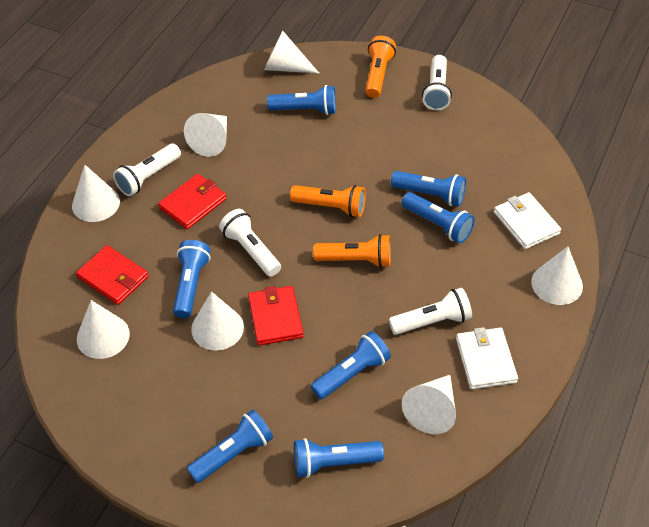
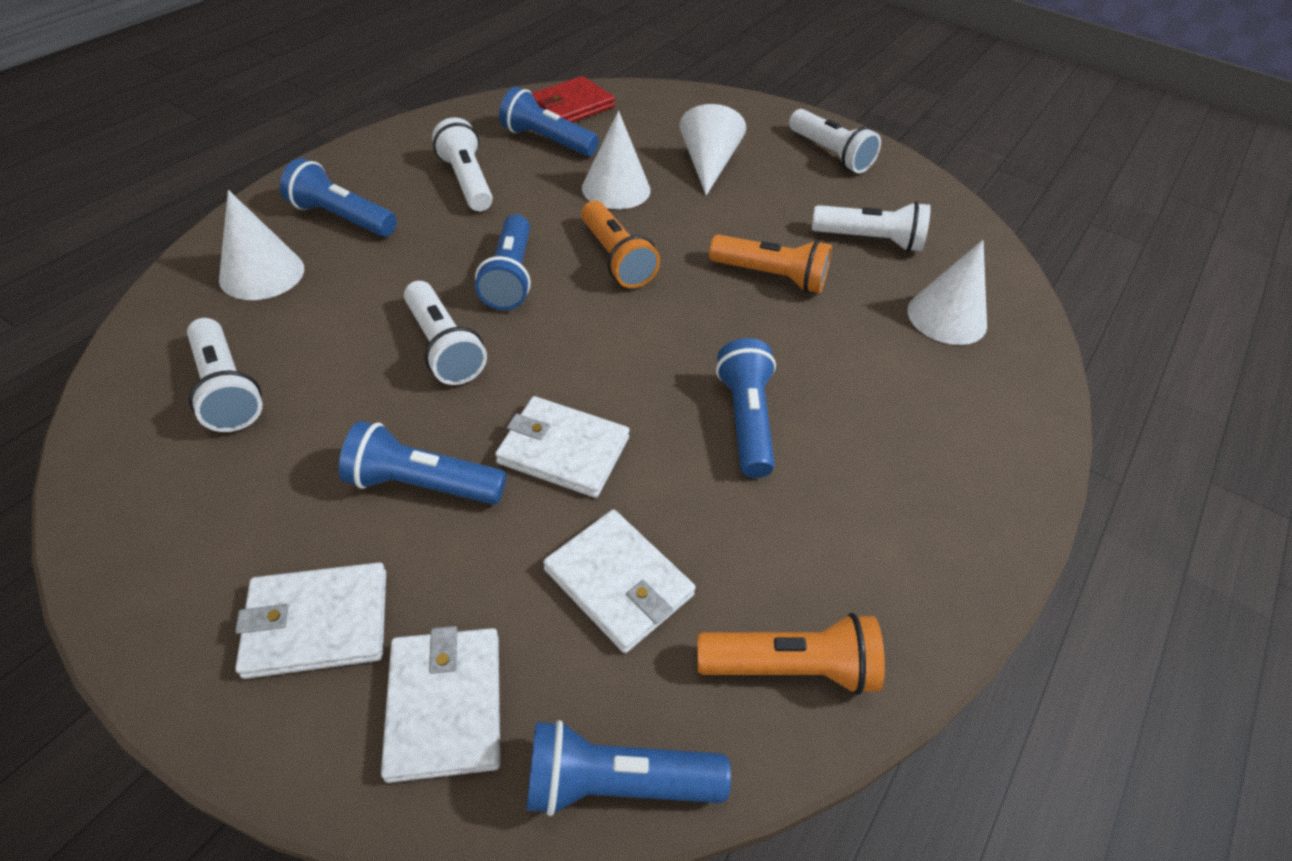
blue flashlight: [173,240,211,318] [187,410,273,483] [267,85,336,115] [294,438,384,478] [311,331,391,399] [391,171,466,206] [401,192,475,243] = 7 -> [280,158,397,237] [339,421,506,504] [475,214,531,310] [499,87,599,156] [526,720,731,816] [716,338,776,478] = 6
red wallet: [76,245,149,305] [158,174,227,229] [248,286,304,345] = 3 -> [532,76,615,122] = 1
white cone: [72,165,120,222] [77,300,130,359] [184,113,227,157] [191,291,244,351] [264,30,319,73] [402,375,456,434] [531,246,583,305] = 7 -> [219,190,304,300] [582,111,650,209] [680,104,746,196] [908,240,987,345] = 4
white flashlight: [113,144,181,196] [219,209,281,277] [389,288,472,335] [422,55,452,111] = 4 -> [187,318,262,432] [404,281,487,385] [432,117,493,211] [789,109,881,173] [812,201,931,252] = 5
white wallet: [456,327,518,389] [494,192,561,249] = 2 -> [235,562,386,679] [381,626,500,783] [495,396,630,498] [543,509,696,653] = 4

